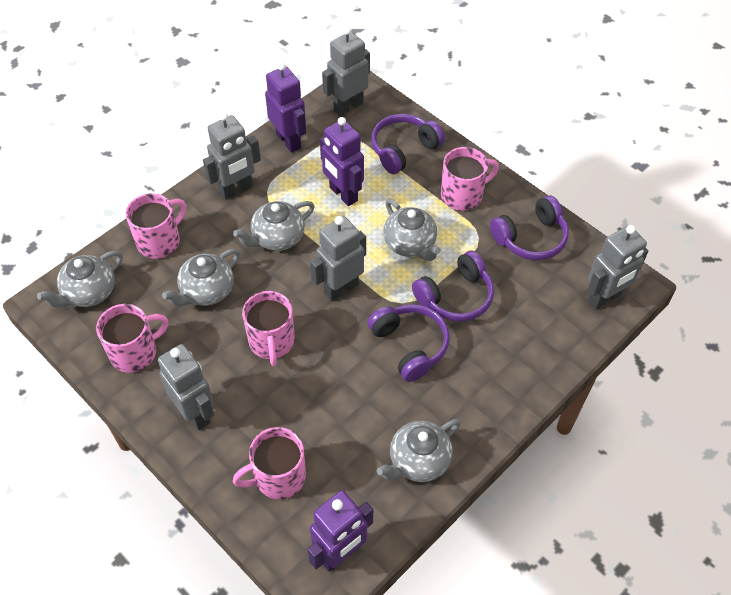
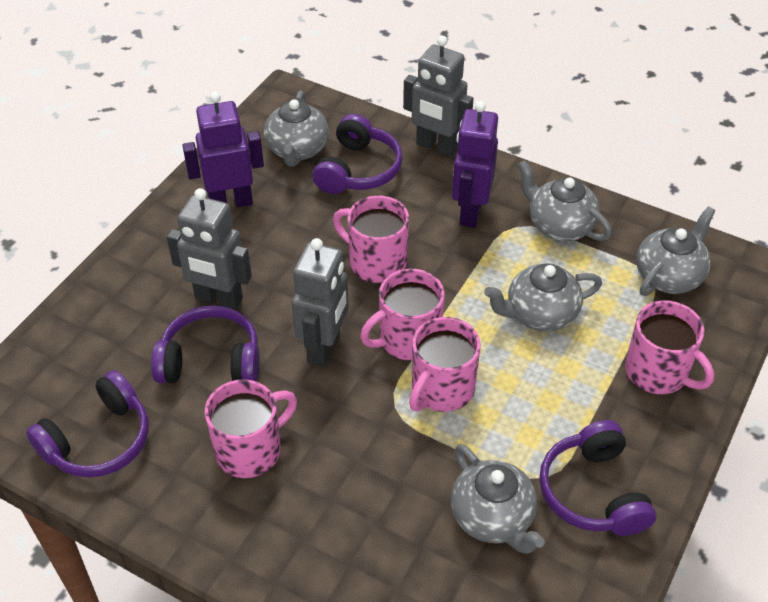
grey robot: [158,344,214,430] [203,112,261,200] [310,216,366,302] [322,27,370,116] [587,225,648,309] = 5 -> [167,188,252,310] [292,238,349,367] [403,36,474,157] = 3
purple robot: [265,62,306,153] [308,490,373,572] [320,117,364,206] = 3 -> [182,92,264,207] [452,101,498,228] = 2

